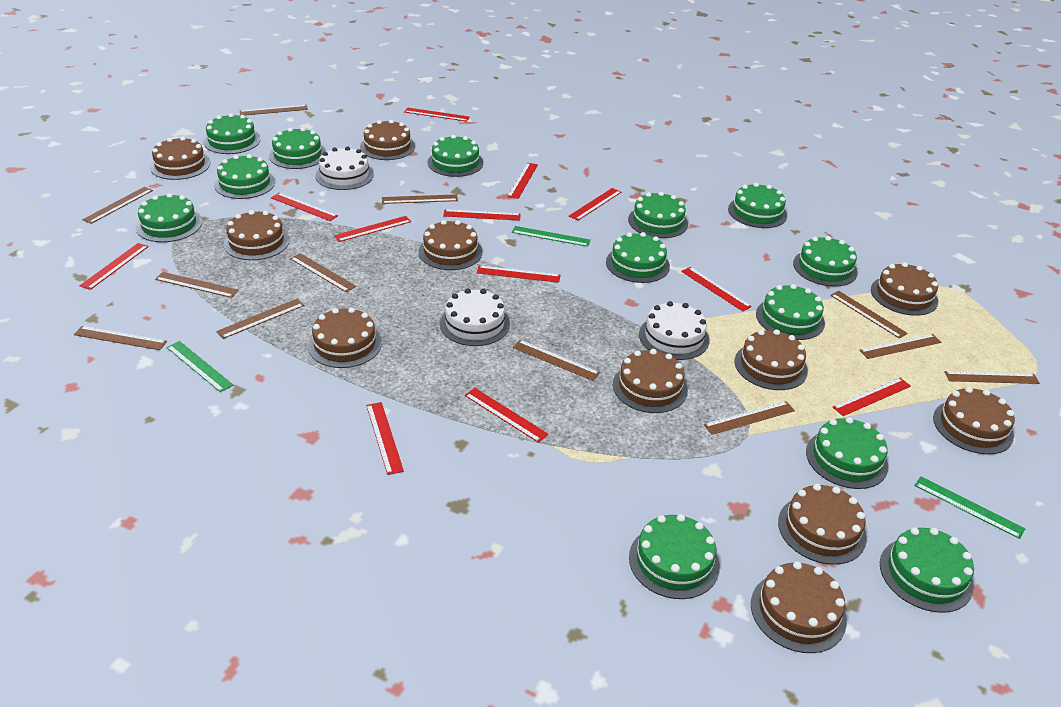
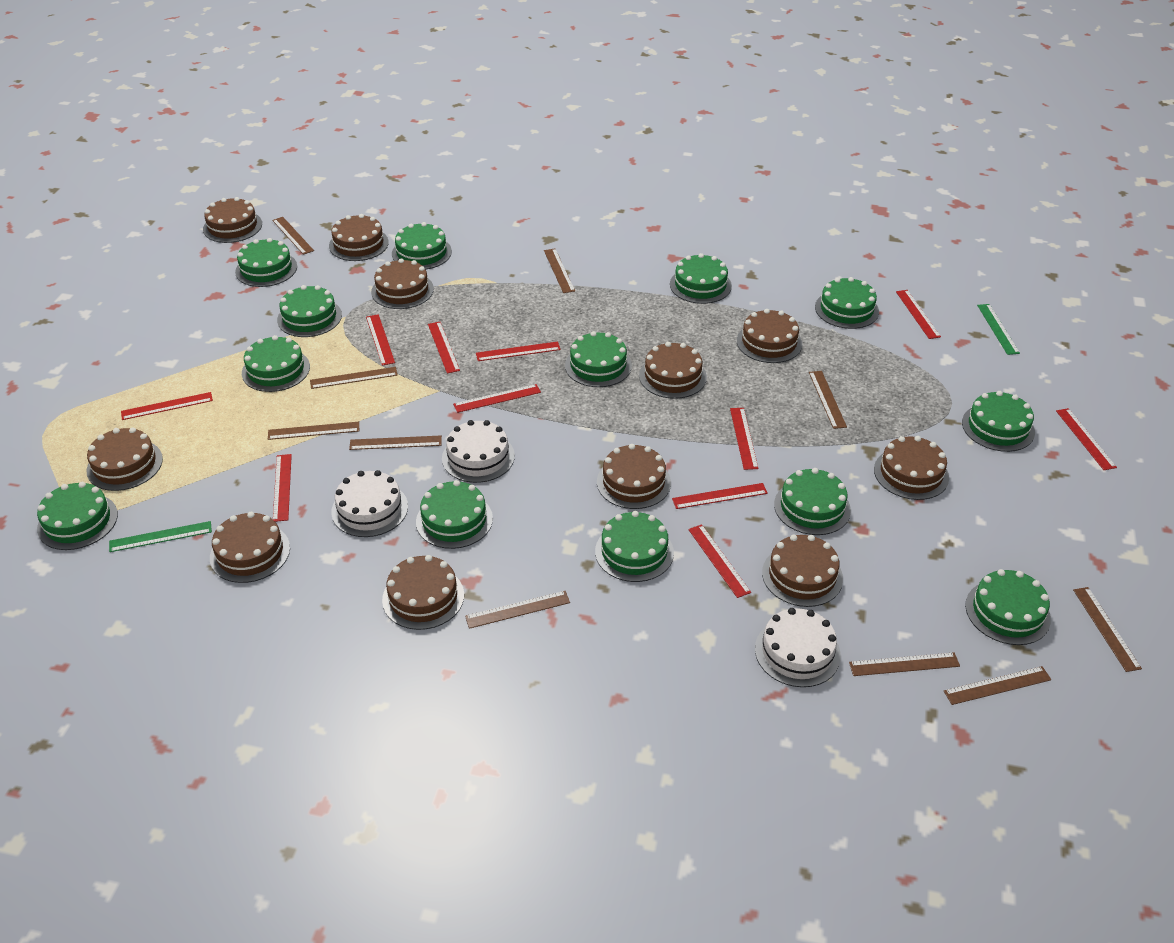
brown ruler: [74,326,167,350] [82,187,153,224] [155,272,239,298] [216,299,304,339] [240,105,308,116] [290,253,356,292] [382,194,458,204] [513,340,600,381] [704,401,795,435] [830,291,908,339] [859,334,941,359] [944,371,1040,384] = 12 -> [268,422,359,440] [272,217,314,255] [310,367,397,389] [349,436,442,450] [465,591,570,629] [544,248,575,293] [809,371,847,429] [849,652,960,676] [944,666,1051,705] [1073,587,1142,672] = 10
green ruler: [167,341,233,392] [512,226,591,247] [914,476,1025,539] = 3 -> [109,521,212,552] [977,304,1020,355] = 2
red ruler: [79,243,149,290] [271,193,338,221] [334,216,411,242] [366,402,404,475] [404,108,470,122] [443,209,521,221] [465,388,549,443] [477,265,561,283] [507,163,538,199] [569,188,621,220] [681,267,752,311] [833,378,911,416] = 12 -> [121,392,213,420] [273,454,292,522] [366,314,395,366] [428,322,460,373] [453,384,541,413] [476,341,561,361] [672,483,768,509] [688,524,751,598] [730,408,758,470] [896,290,941,339] [1056,408,1117,470] = 11

